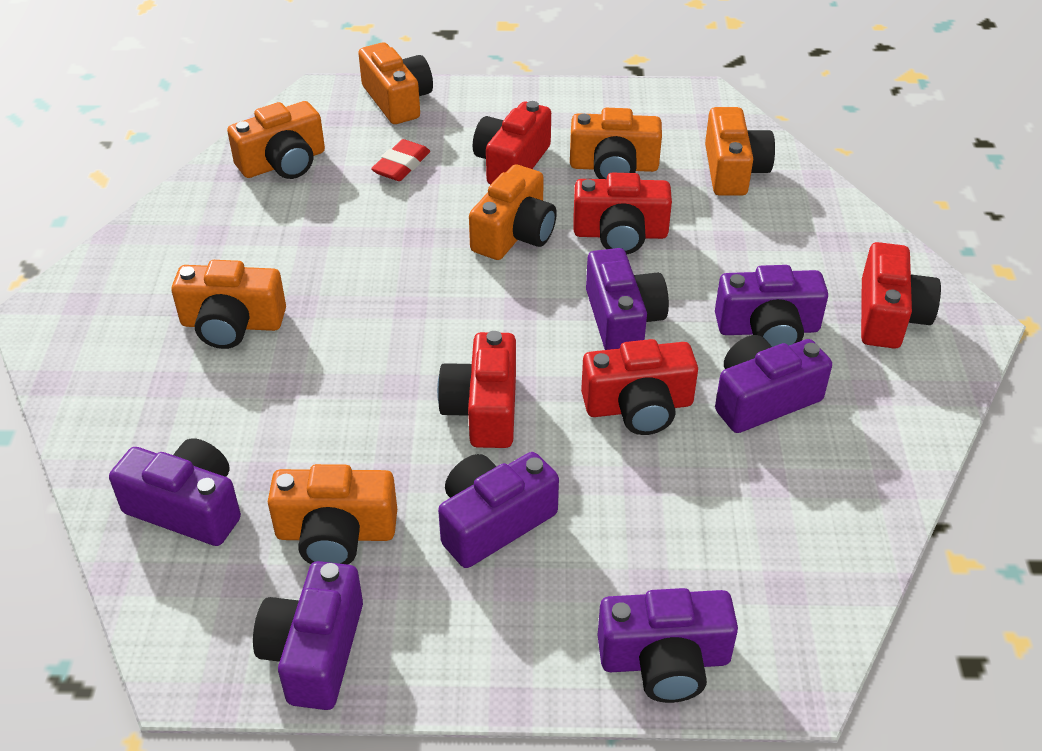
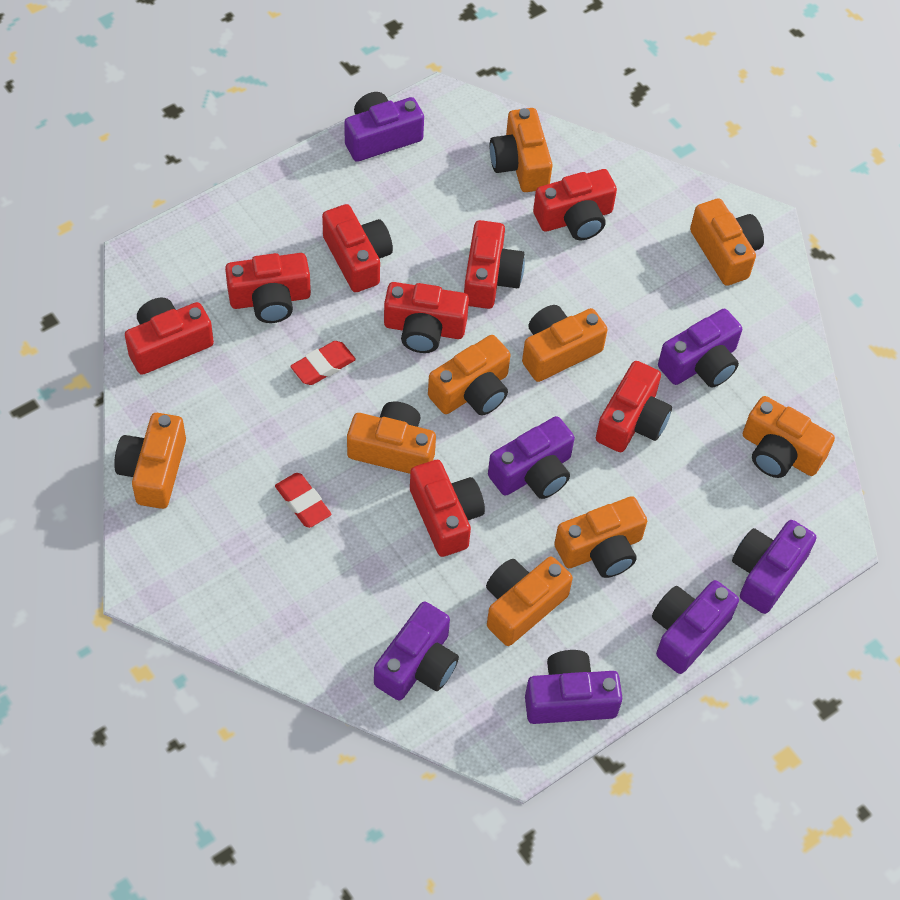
orange camera: [172,260,286,349] [227,101,325,179] [268,464,397,565] [358,42,433,124] [469,164,557,260] [570,108,662,179] [705,107,775,196] = 7 -> [114,413,186,509] [347,402,436,474] [428,335,510,415] [486,557,573,646] [490,108,553,192] [522,305,608,382] [554,496,647,578] [690,198,764,286] [743,396,835,478] = 9
red camera: [437,331,516,448] [473,101,551,184] [573,173,672,255] [581,339,698,435] [861,242,941,349] = 5 -> [125,298,214,375] [225,253,311,323] [322,204,393,292] [384,282,469,353] [410,460,485,557] [464,220,525,309] [533,169,617,240] [596,361,672,452] = 8
red eraser: [371,139,430,181] = 1 -> [275,473,332,528] [290,341,356,385] = 2

